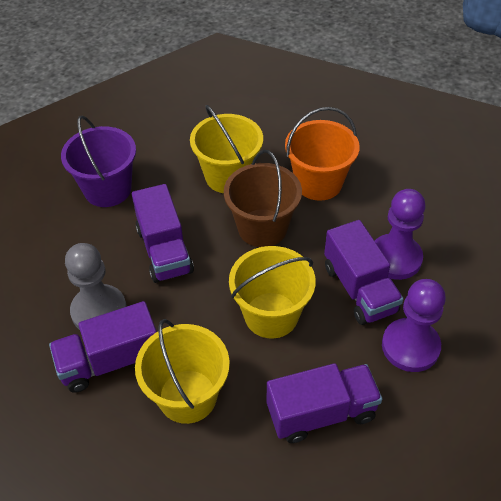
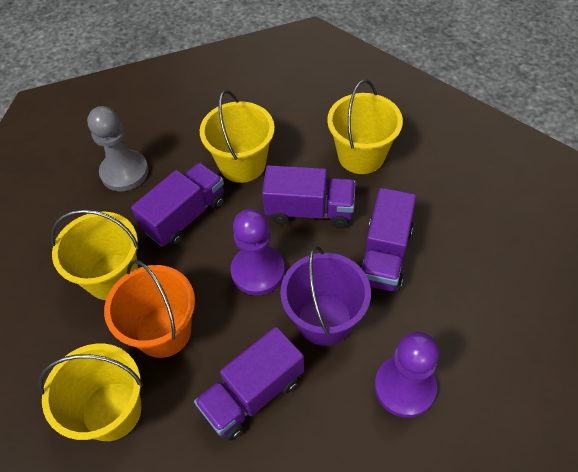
brown bucket: [224,150,302,247] = 1 -> none = 0
yellow bucket: [135,319,230,424] [190,105,263,193] [229,246,316,338] = 3 -> [38,344,143,441] [50,209,139,300] [200,90,275,183] [327,80,403,174] = 4

